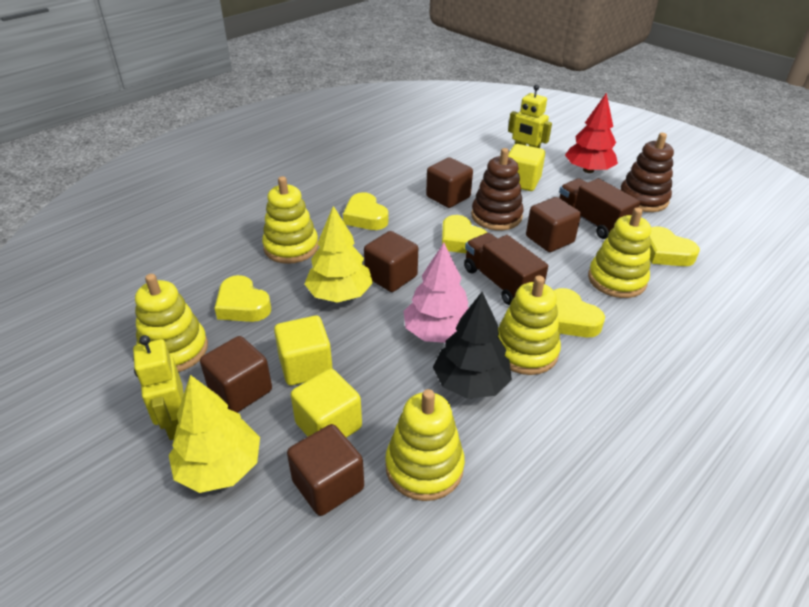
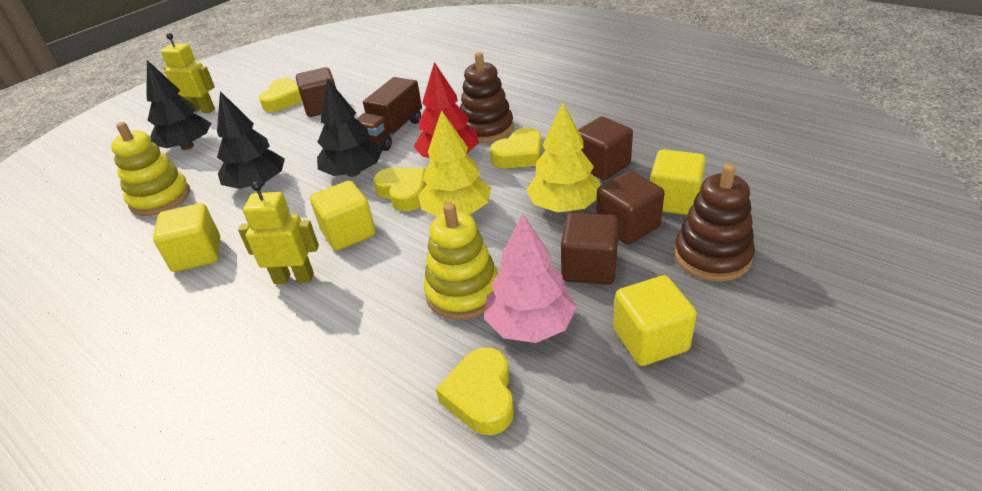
black tree: [433,292,512,399] = 1 -> [147,60,211,150] [217,91,285,189] [317,78,382,177] = 3
brown cube: [200,336,272,413] [287,424,364,516] [364,231,418,292] [426,157,473,208] [526,197,581,252] = 5 -> [296,67,336,117] [561,213,619,285] [578,117,633,180] [596,171,664,245] = 4
brown truck: [464,233,548,305] [559,178,640,239] = 2 -> [357,77,422,151] = 1
yellow cube: [274,316,333,386] [291,369,362,438] [508,144,545,191] = 3 -> [153,203,220,272] [310,180,376,251] [613,275,697,366] [650,150,706,215] = 4
yellow heart: [215,275,271,322] [343,192,388,230] [442,215,487,253] [554,288,605,337] [650,226,700,266] = 5 -> [259,78,302,112] [373,167,427,212] [436,348,514,435] [490,127,542,168] = 4
yellow stacking toy: [135,274,208,372] [262,176,318,264] [385,389,465,501] [498,275,561,375] [588,208,651,298] = 5 -> [111,122,190,216] [424,203,498,320] = 2

